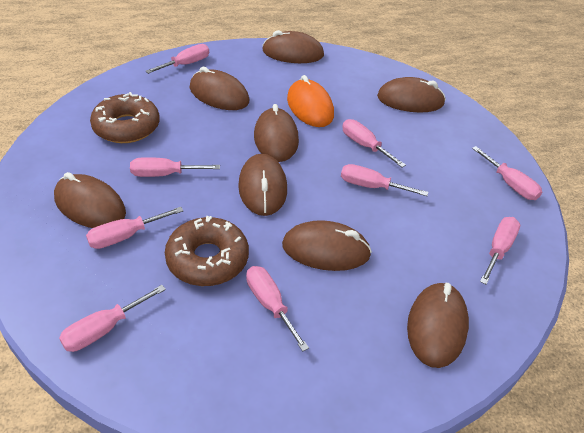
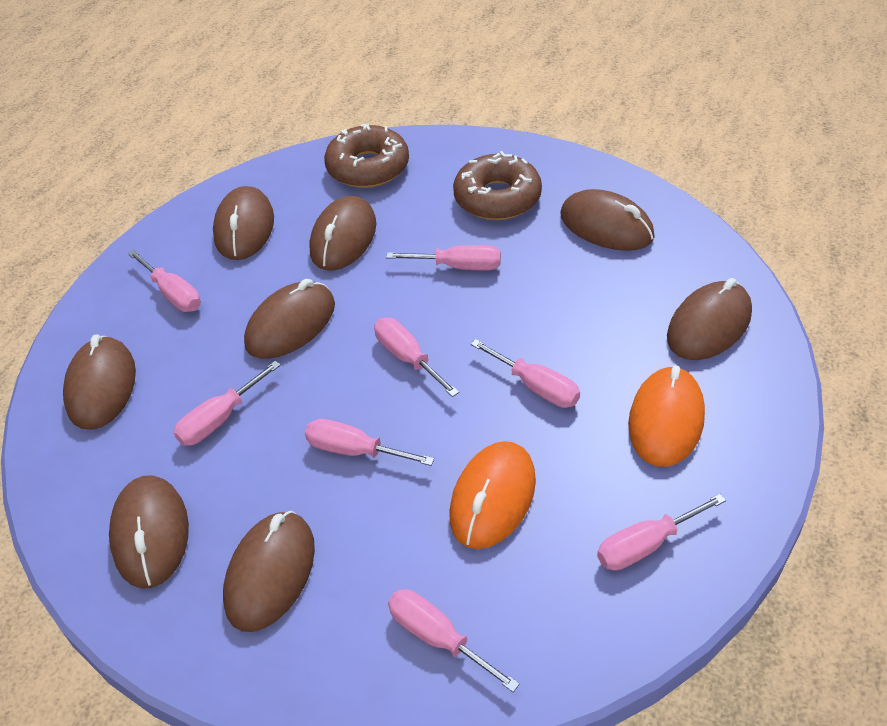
orange mouse: [287,75,334,127] = 1 -> [449,441,536,549] [628,365,705,467] = 2
pink screwdriver: [59,285,166,352] [86,207,183,249] [130,157,220,177] [145,44,209,74] [246,266,309,352] [341,164,428,196] [342,119,406,167] [472,146,542,200] [480,217,520,285] = 9 -> [128,250,201,312] [173,361,281,446] [305,419,434,466] [374,318,459,397] [386,245,501,271] [388,589,520,692] [471,339,580,408] [597,494,726,571] = 8

